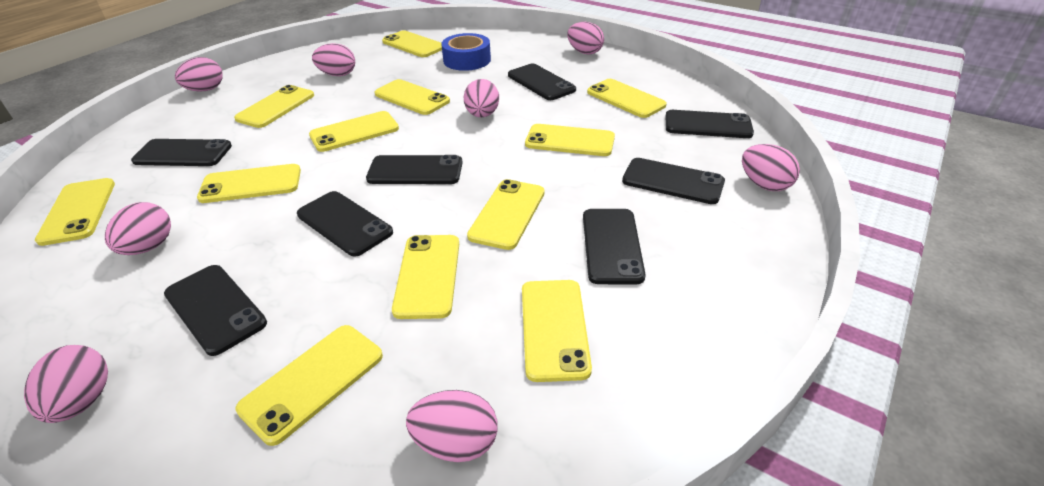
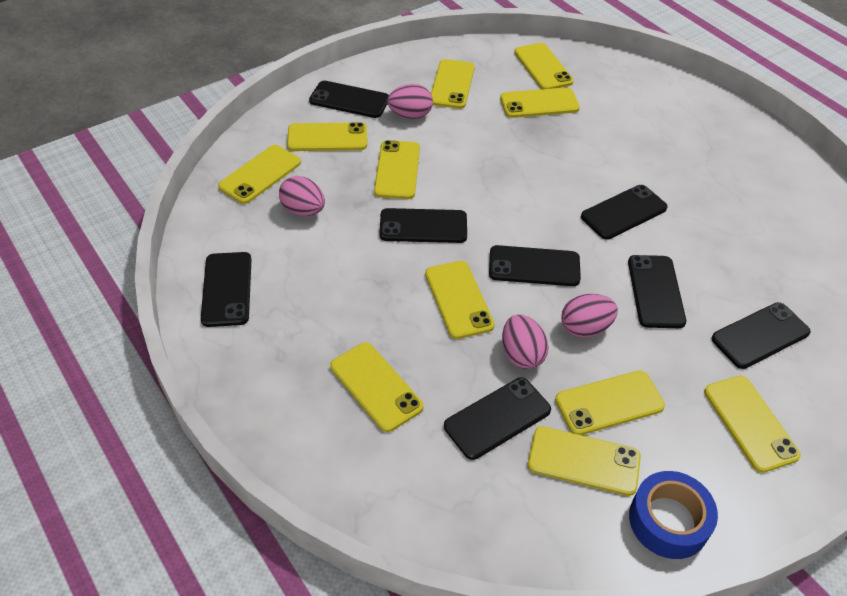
pink egg: [24,345,108,423] [105,202,171,255] [175,57,223,92] [312,43,355,76] [406,390,498,462] [464,79,499,117] [567,22,604,55] [742,144,800,191] = 8 -> [279,176,325,216] [387,84,433,119] [502,314,549,369] [561,294,618,338] = 4
yellow phone: [35,178,115,246] [197,164,301,203] [234,85,314,128] [235,325,383,446] [309,111,399,152] [375,79,450,115] [382,30,442,57] [392,235,459,319] [467,179,545,250] [522,280,592,382] [525,124,615,156] [587,79,667,118] = 12 -> [218,145,301,204] [287,122,367,151] [330,343,423,432] [374,140,420,199] [425,261,495,339] [431,59,475,109] [500,87,580,118] [514,43,574,89] [528,426,641,496] [555,371,665,435] [704,376,801,473] = 11

